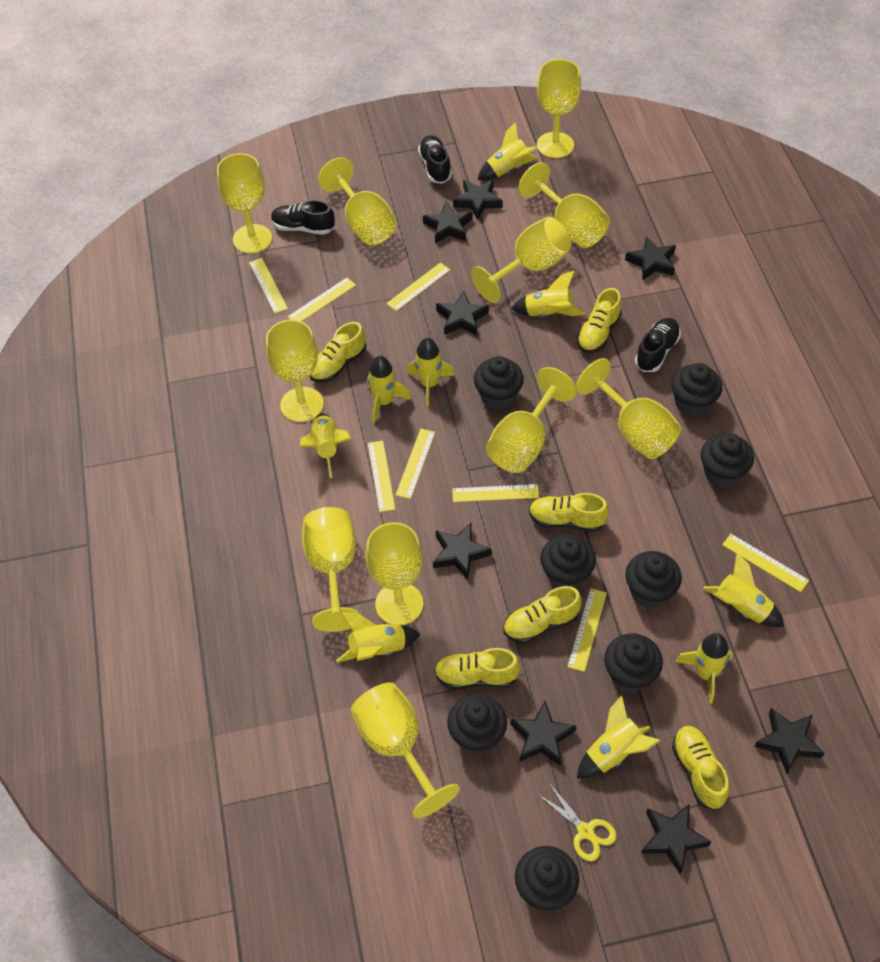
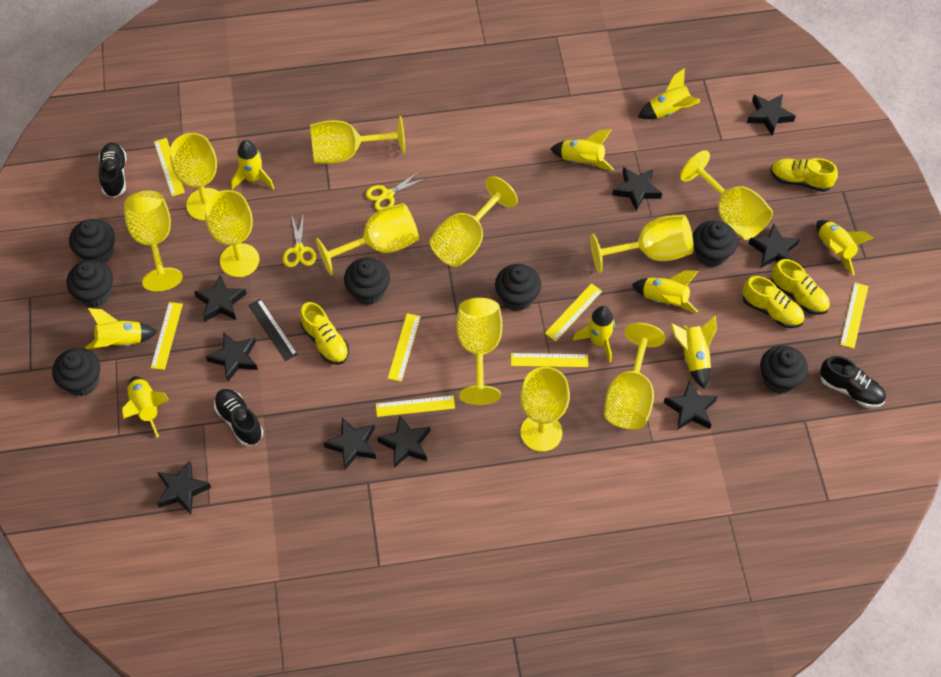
black cupcake: [447,694,507,754] [474,356,524,410] [515,846,579,911] [540,534,596,589] [604,634,663,693] [625,551,682,608] [671,363,722,417] [701,434,754,488] = 8 -> [52,348,100,397] [67,260,113,307] [69,219,115,263] [344,258,390,305] [495,264,541,311] [693,220,738,267] [760,345,808,394] = 7
black ruler: none = 0 -> [248,299,298,361] = 1
black star: [423,202,473,244] [433,523,492,580] [436,291,489,336] [453,180,503,220] [510,701,576,766] [625,236,676,281] [641,804,711,875] [754,708,824,774] = 8 -> [157,460,211,514] [194,275,247,322] [206,332,258,382] [324,417,376,470] [377,416,430,468] [612,167,662,211] [664,380,718,430] [747,94,795,136] [748,224,800,268] = 9
yellow ruler: [249,258,288,314] [287,278,356,321] [368,441,395,512] [386,263,450,311] [396,429,435,499] [452,484,539,502] [567,588,607,672] [722,534,809,592] = 8 -> [151,302,183,370] [154,138,185,196] [376,395,455,417] [388,313,421,382] [511,353,588,367] [545,283,602,341] [840,283,868,349] = 7
yellow scissors: [537,783,617,861] = 1 -> [283,213,316,267] [366,171,427,211] = 2
yellow shoe: [309,322,366,382] [434,648,520,689] [503,586,582,643] [529,493,609,532] [577,288,622,353] [672,726,729,809] = 6 -> [300,302,349,365] [743,276,804,328] [770,158,838,192] [771,259,830,315] = 4

